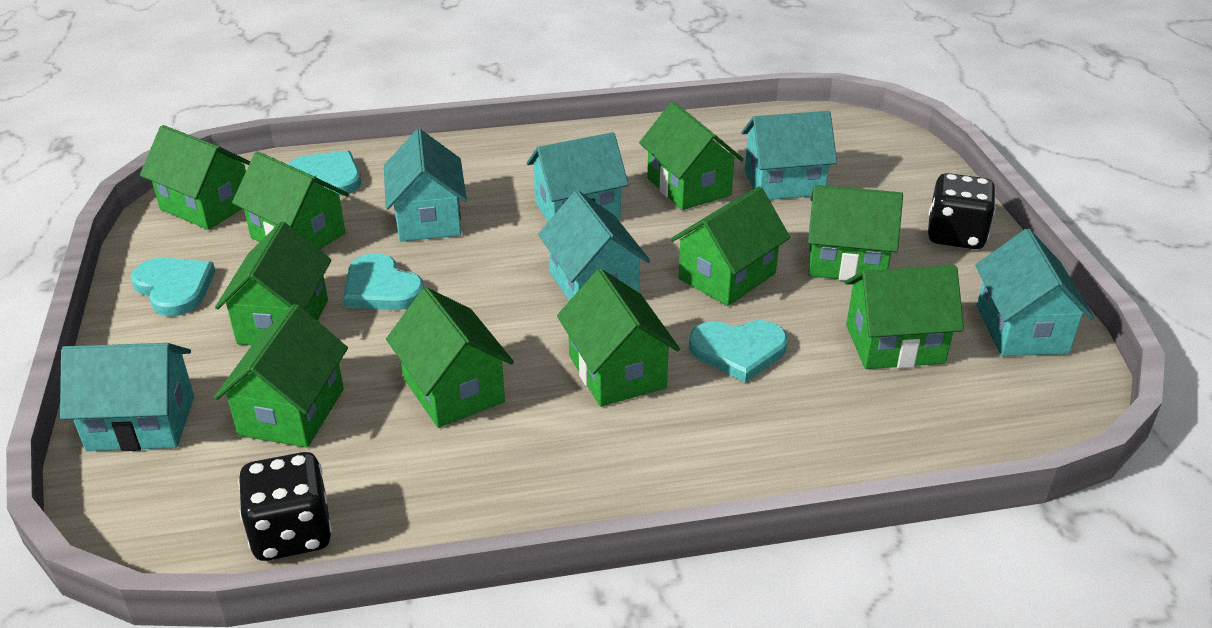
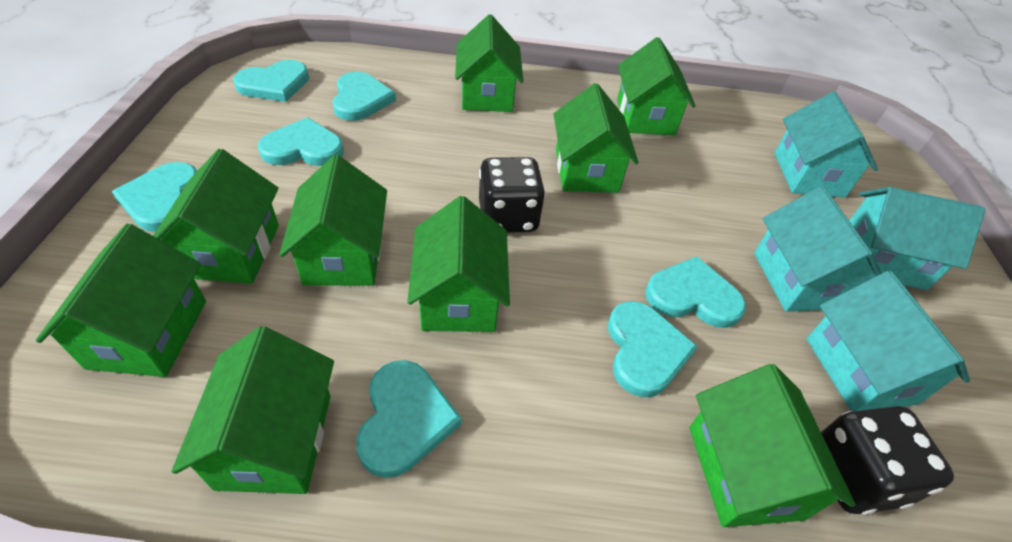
green house: [140,125,251,230] [214,304,348,448] [215,222,331,345] [232,151,349,250] [386,287,514,428] [557,269,680,407] [639,101,744,210] [670,186,790,306] [808,185,903,281] [845,265,964,369] = 10 -> [36,224,206,377] [153,149,279,284] [172,326,334,494] [279,155,387,286] [407,196,510,332] [455,15,523,112] [553,83,639,193] [617,37,695,135] [689,364,855,527] = 9
turquoise heart: [131,258,215,316] [288,150,361,196] [343,253,424,310] [689,320,788,383] = 4 -> [112,162,197,232] [233,60,309,102] [258,117,344,166] [332,71,396,121] [356,360,462,478] [608,301,698,397] [645,256,746,328] = 7
turquoise house: [60,343,194,451] [384,129,467,242] [527,132,629,222] [538,190,650,301] [741,111,837,200] [975,229,1094,356] = 6 -> [754,186,882,312] [775,92,878,198] [806,271,970,411] [849,187,985,290] = 4

